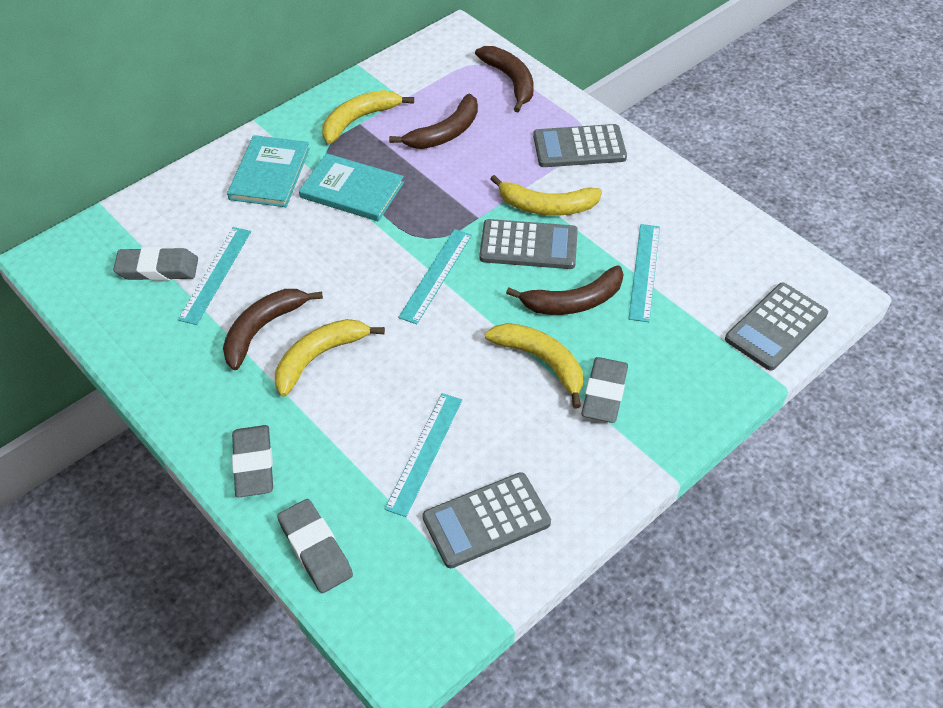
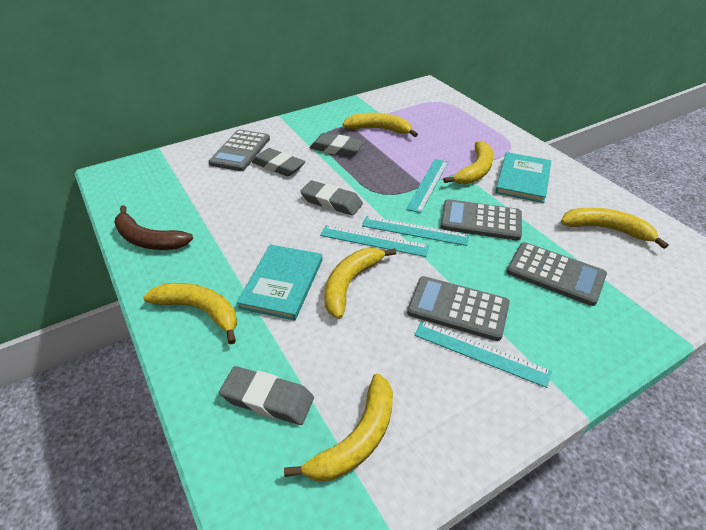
brown banana: [223,289,323,370] [389,94,478,149] [475,46,534,112] [506,265,624,315] = 4 -> [114,205,193,250] = 1
yellow banana: [275,319,385,397] [322,90,414,144] [485,323,583,408] [490,175,602,216] = 4 -> [143,283,237,344] [284,373,393,481] [325,248,396,319] [342,113,418,137] [443,141,493,184] [561,208,669,249] = 6

